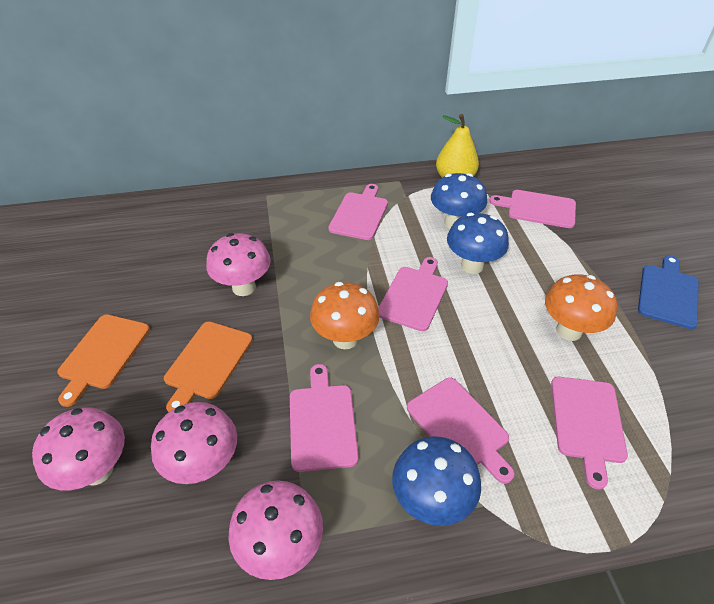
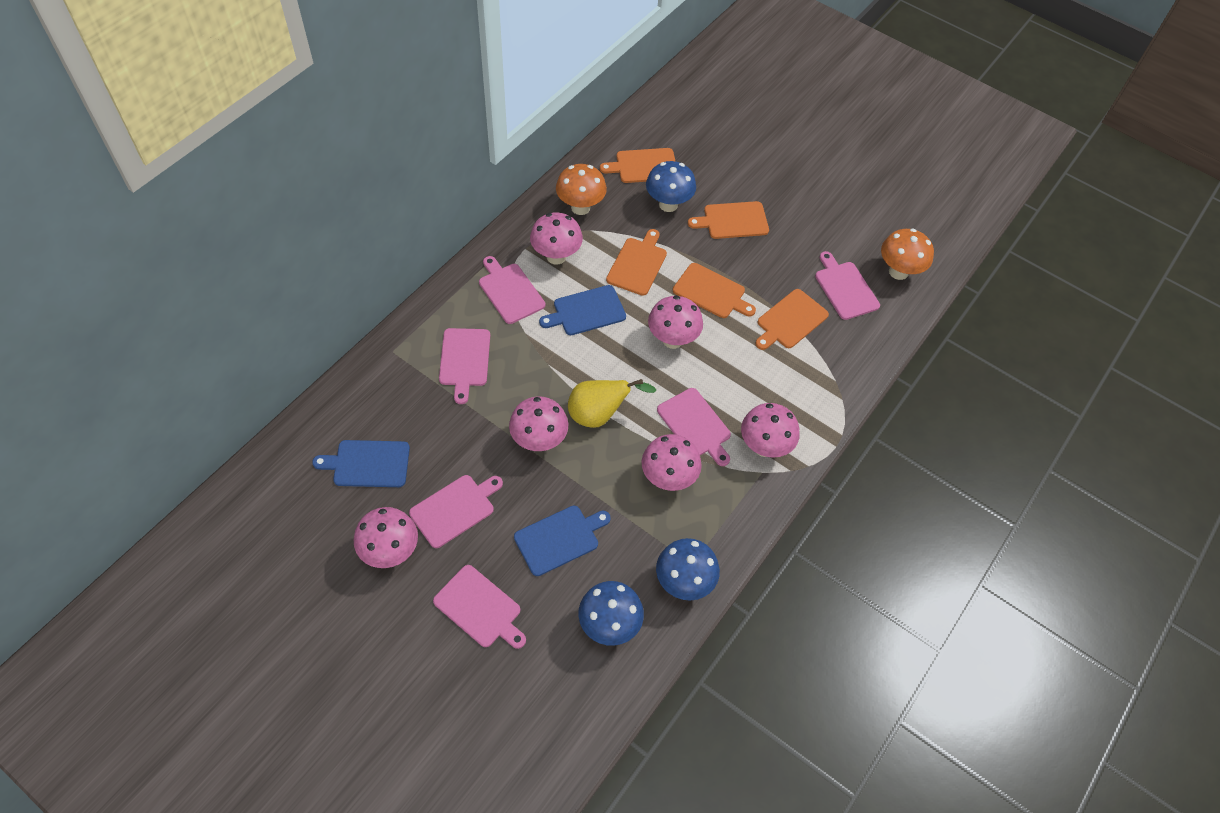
blue cutting board: [638,255,699,329] = 1 -> [312,440,410,487] [514,506,611,576] [539,285,626,335] = 3
orange cutting board: [57,314,150,407] [164,322,253,413] = 2 -> [600,148,675,183] [606,229,667,296] [673,263,756,318] [688,201,769,239] [755,289,829,350] = 5
pink mushroom: [32,407,125,490] [151,402,237,484] [206,233,271,296] [228,480,323,580] = 4 -> [354,507,418,568] [509,397,568,451] [530,212,583,265] [641,434,702,491] [648,295,703,349] [741,403,800,458] = 6

